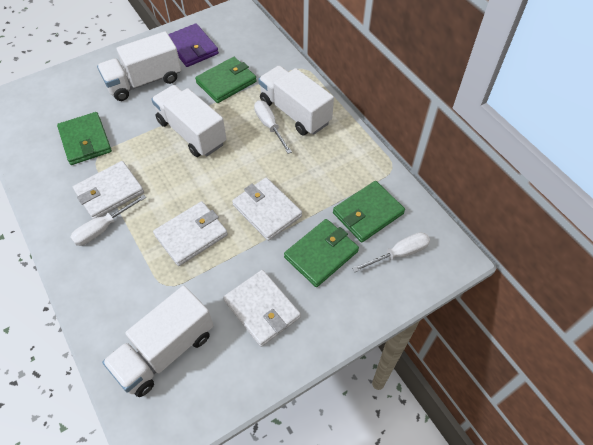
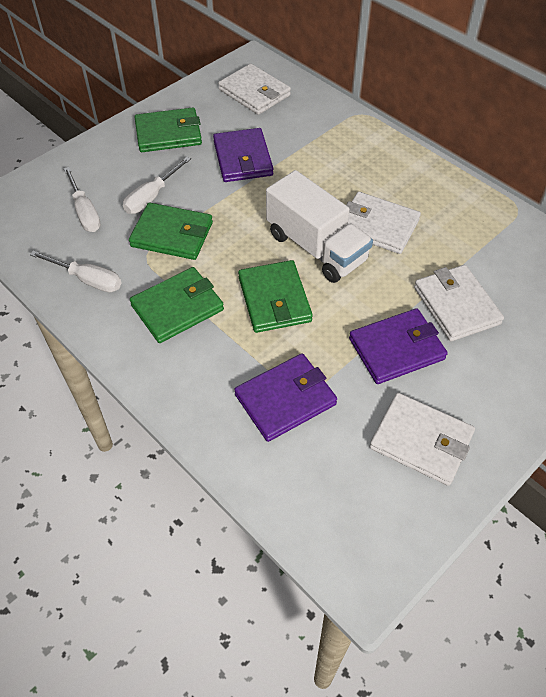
purple wallet: [168,23,219,67] = 1 -> [213,128,273,182] [234,353,337,442] [349,308,448,384] = 3
white truck: [97,31,182,101] [102,286,214,397] [151,85,226,157] [258,66,334,136] = 4 -> [266,170,373,283] = 1

